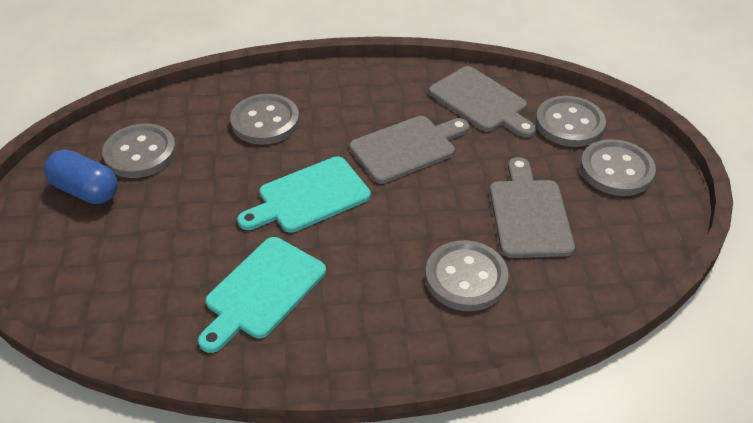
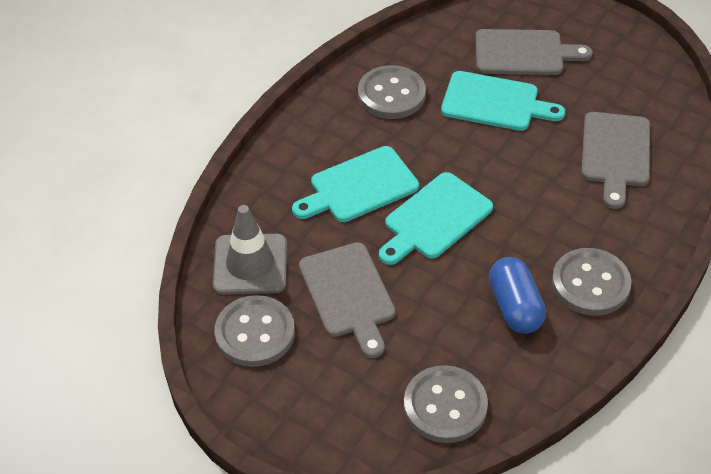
grey button: [102,124,176,178] [230,94,299,145] [425,240,509,311] [535,96,606,147] [580,139,656,196] = 5 -> [215,295,295,367] [358,65,426,119] [404,365,488,443] [552,248,631,316] = 4
grey traffic cone: none = 0 -> [213,205,287,294] = 1
turquoise cutting board: [198,237,326,353] [237,156,371,233] = 2 -> [292,146,419,222] [379,172,493,265] [441,71,565,131] = 3

